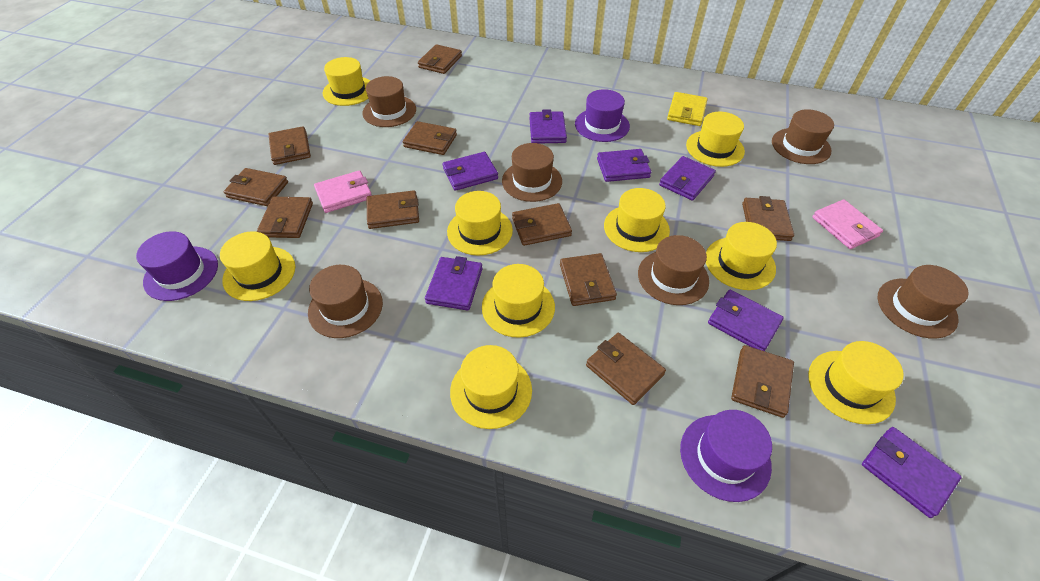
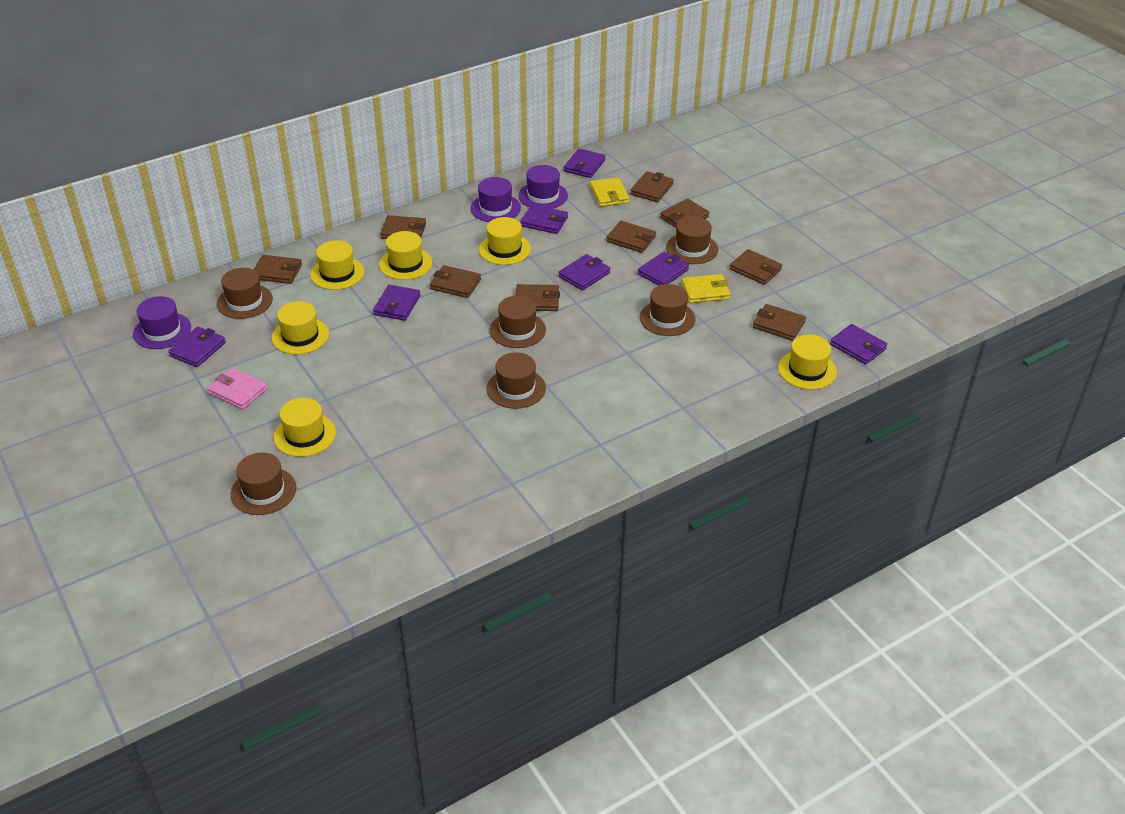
brown wallet: [224,168,288,206] [257,197,313,238] [268,126,311,165] [367,190,419,229] [403,121,457,155] [418,44,462,74] [512,203,572,246] [560,253,617,306] [586,333,666,405] [731,345,794,418] [742,196,794,241] = 11 -> [253,255,302,284] [380,215,426,239] [430,265,481,298] [516,284,560,311] [606,221,656,253] [630,171,674,202] [660,199,709,228] [730,249,782,285] [753,304,806,341] = 9
pink wallet: [314,170,372,213] [812,200,883,249] = 2 -> [207,368,267,410] = 1
yellow hat: [220,231,296,301] [323,57,370,106] [447,191,513,255] [450,345,532,429] [482,264,555,338] [604,188,670,252] [686,112,745,167] [706,222,777,290] [808,341,904,424] = 9 -> [272,301,329,355] [273,398,336,457] [310,240,364,290] [379,231,432,280] [479,217,531,265] [778,335,837,390] = 6
yellow wallet: [667,92,708,126] = 1 -> [590,177,630,207] [681,274,731,303] = 2

